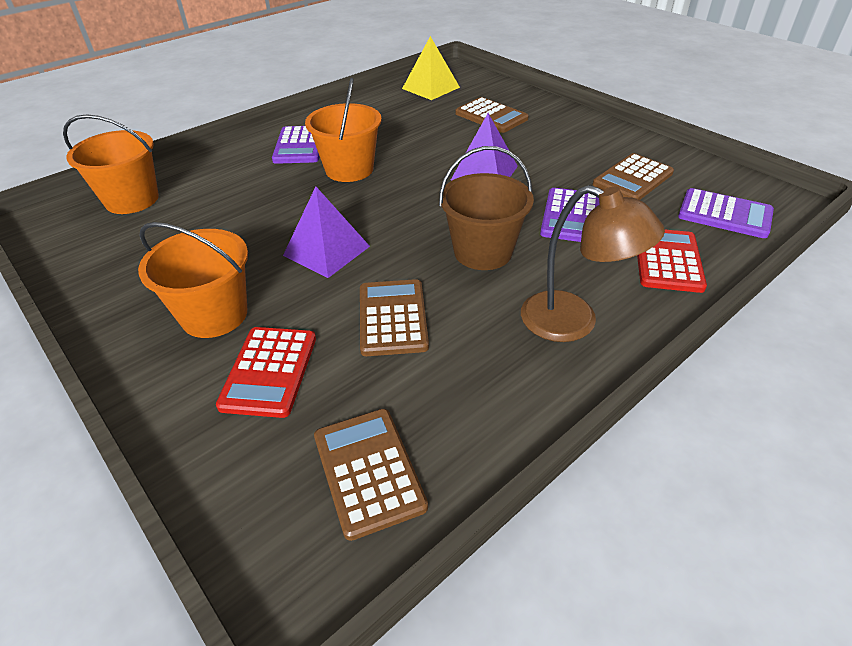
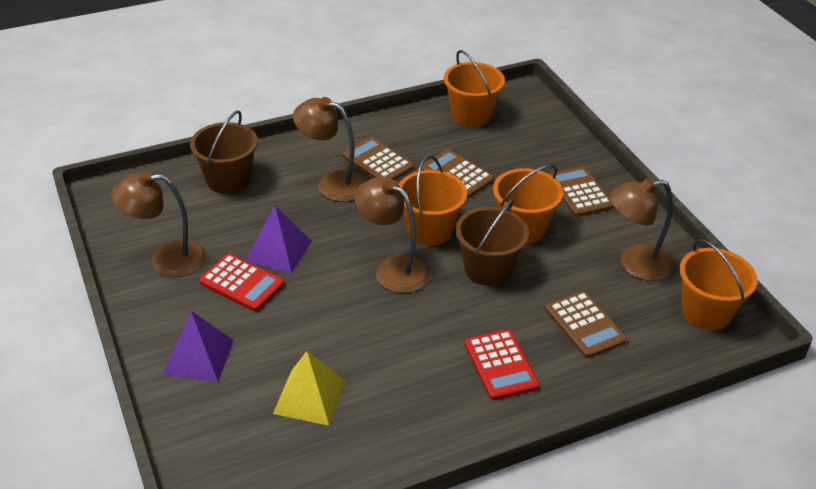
brown bucket: [439,146,534,270] = 1 -> [190,110,258,194] [456,199,529,286] = 2
brown lamp: [521,185,665,342] = 1 -> [111,171,206,277] [293,97,366,202] [355,177,430,293] [609,178,674,281] = 4
orange bucket: [63,114,159,214] [138,222,248,338] [305,78,382,182] = 3 -> [399,155,467,246] [444,50,505,127] [493,164,563,244] [679,239,758,330] = 4
purple calculator: [272,126,320,164] [540,188,599,242] [678,188,774,238] = 3 -> none = 0

